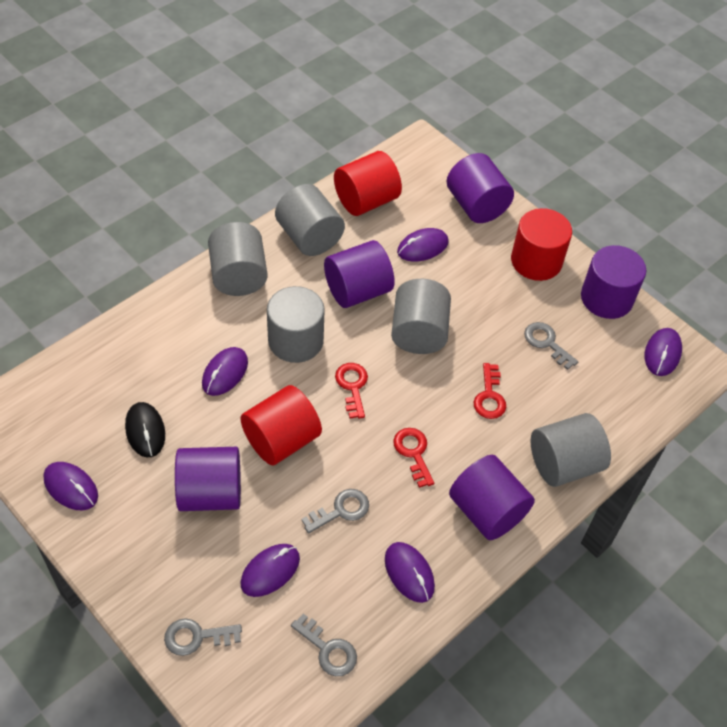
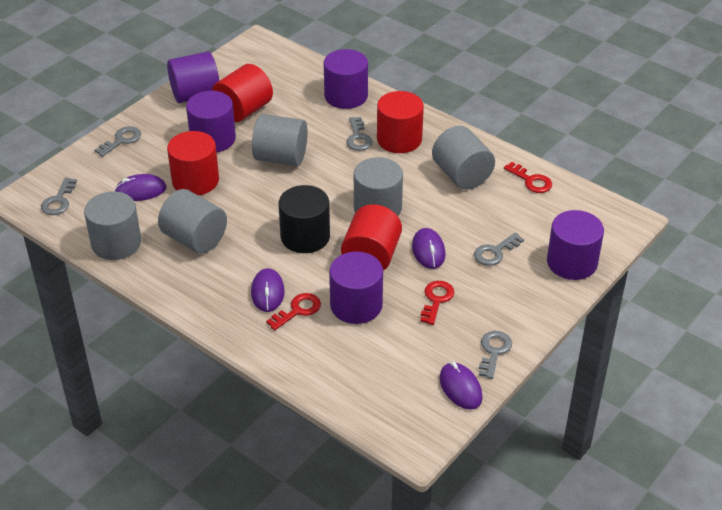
black cylinder: none = 0 -> [279,185,330,253] = 1
black mouse: [125,402,165,457] = 1 -> none = 0
grey key: [164,618,242,656] [291,614,357,676] [301,489,369,534] [524,322,578,370] = 4 -> [41,178,77,215] [94,126,141,157] [346,117,373,151] [474,232,524,266] [479,331,512,379] = 5
purple mouse: [43,462,98,510] [202,347,248,396] [240,544,300,597] [385,542,435,603] [397,228,449,262] [645,328,682,376] = 6 -> [114,174,167,201] [251,268,285,312] [412,228,445,269] [440,362,483,410] = 4
red cylinder: [240,385,322,465] [334,151,402,216] [511,208,572,281] = 3 -> [167,131,219,195] [212,64,273,122] [341,204,402,271] [377,91,424,153] = 4

